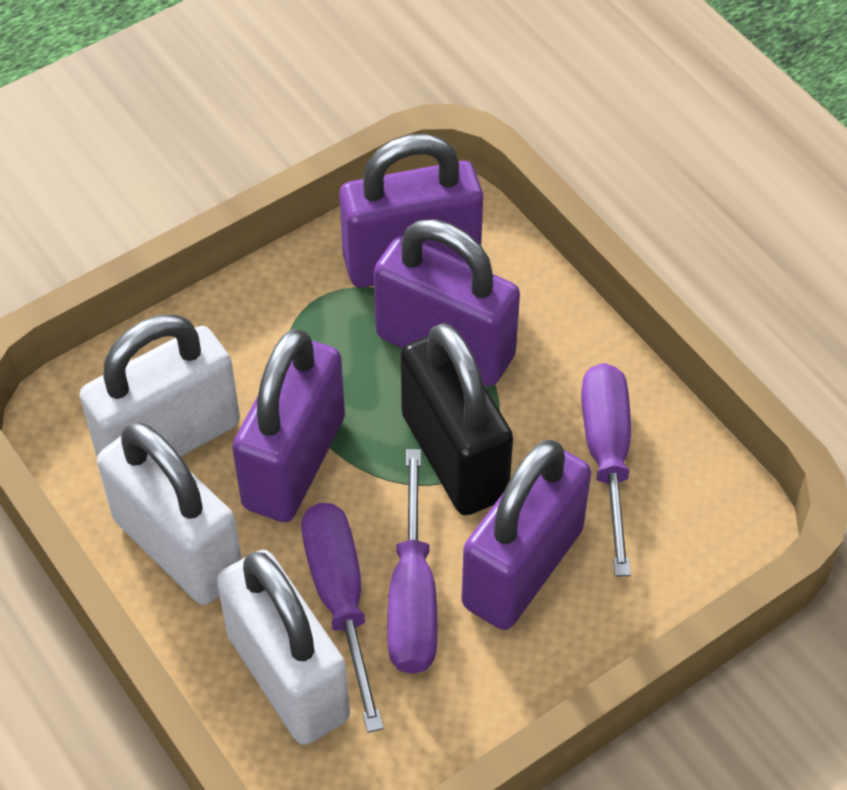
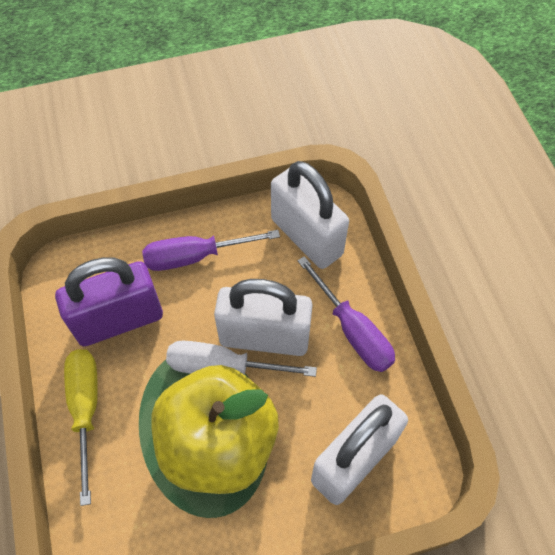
black padlock: [401,323,513,515] = 1 -> none = 0
purple padlock: [232,329,345,522] [339,134,483,288] [374,219,520,386] [462,440,591,630] = 4 -> [55,257,163,346] = 1
purple screwdriver: [302,503,384,733] [387,449,437,674] [581,363,631,577] = 3 -> [142,230,280,271] [297,256,395,372] = 2
white screwdriver: none = 0 -> [166,341,317,377] = 1
yellow apple: none = 0 -> [151,365,279,494] = 1
yellow screwdriver: none = 0 -> [64,349,98,506] = 1

